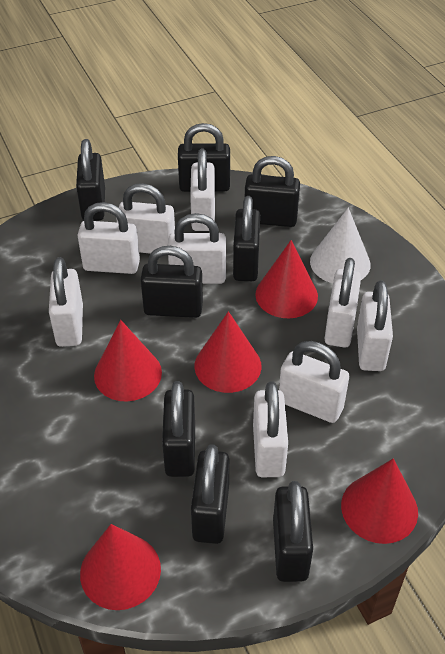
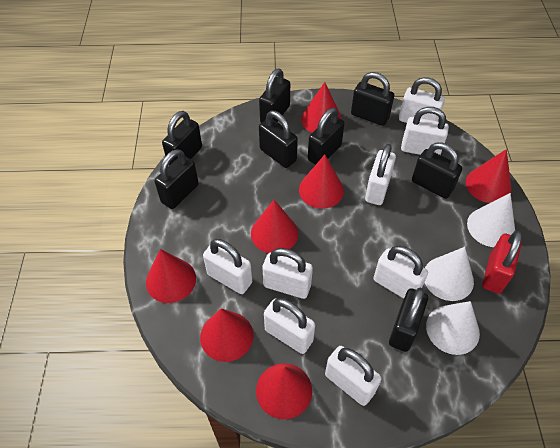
red cone: [80,524,161,610] [94,320,162,401] [194,311,261,393] [255,240,318,318] [341,458,418,544] = 5 -> [146,249,196,303] [200,308,253,362] [251,200,298,253] [256,363,312,419] [299,155,344,209] [301,82,342,133] [466,149,511,203] = 7
red padlock: none = 0 -> [482,231,522,294] = 1
white cone: [310,207,371,283] = 1 -> [424,247,474,301] [426,301,480,355] [467,193,515,247] = 3
white padlock: [49,257,83,347] [78,202,140,274] [116,183,175,254] [168,213,226,284] [190,149,215,231] [253,382,288,477] [279,341,349,423] [324,258,361,348] [357,280,393,371] = 9 -> [203,239,252,294] [263,248,313,299] [264,298,315,354] [325,346,381,406] [365,144,396,205] [374,246,428,299] [399,77,445,123] [401,107,449,155] = 8

